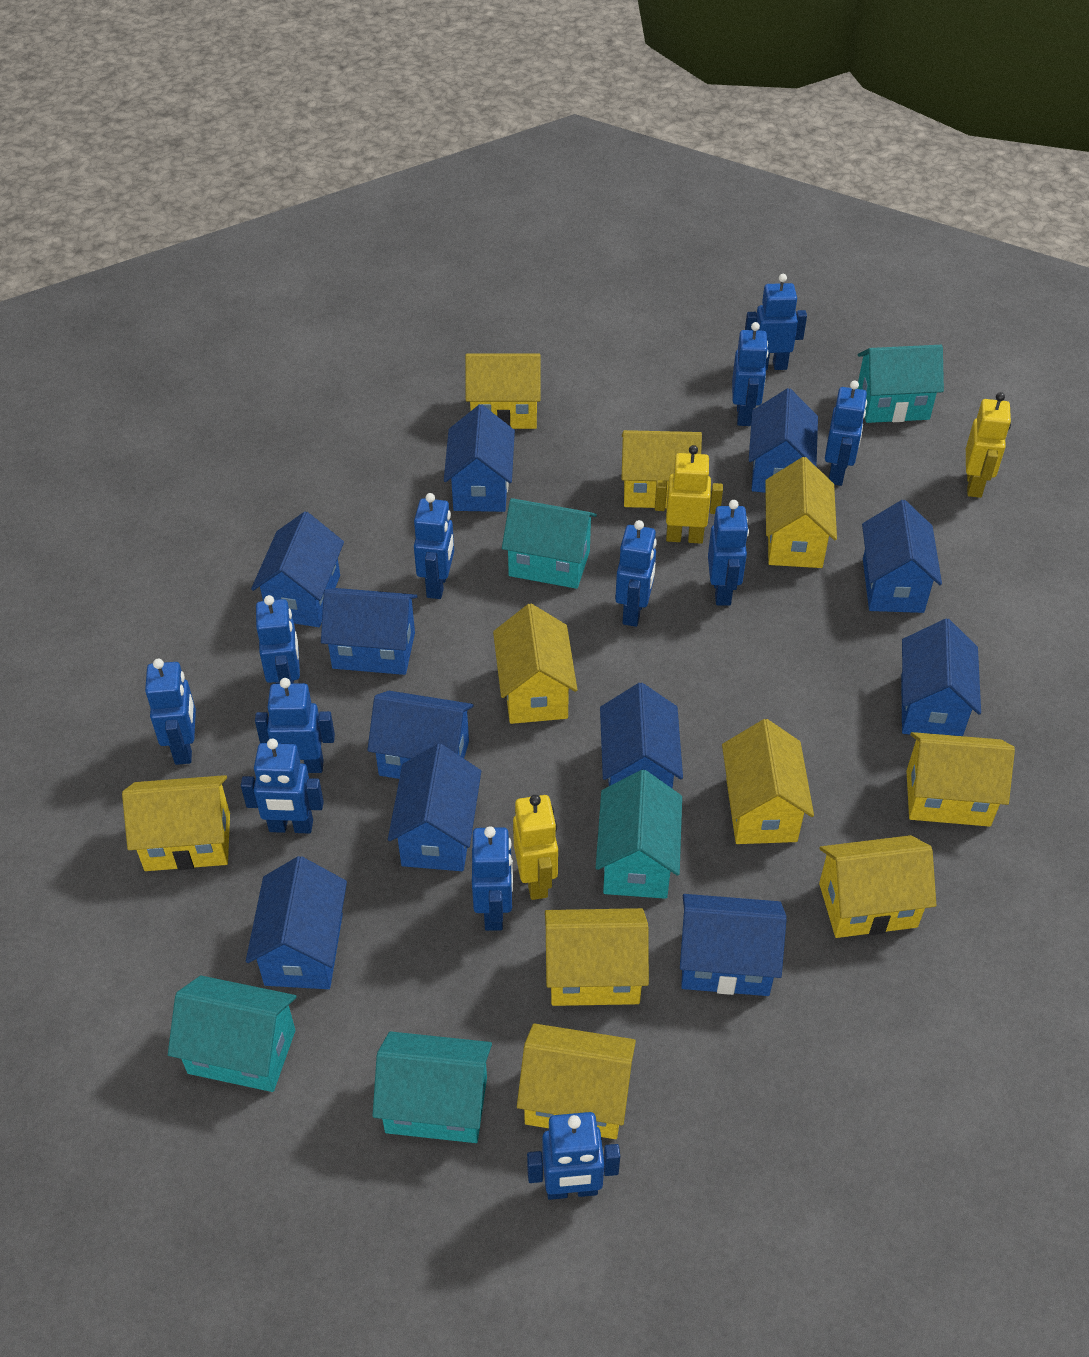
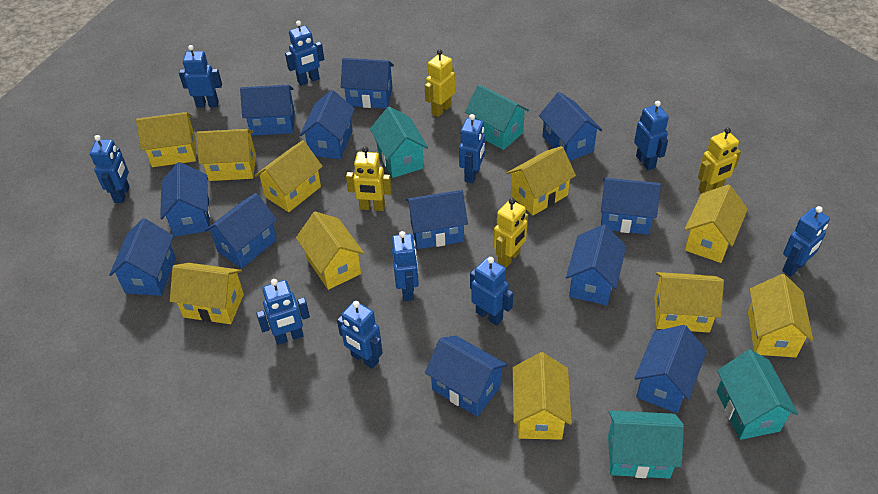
blue house: [246,856,347,989] [251,512,344,627] [321,588,418,675] [368,691,474,779] [388,744,481,871] [444,404,515,512] [600,683,683,789] [680,894,787,996] [749,388,818,493] [862,500,942,613] [901,619,981,736] = 11 -> [109,218,176,296] [160,162,210,237] [205,193,277,269] [240,85,295,136] [300,90,355,159] [341,58,394,109] [406,190,468,249] [425,336,507,417] [539,92,602,161] [566,224,626,305] [601,178,661,235] [635,325,707,413] = 12
blue robot: [145,659,196,765] [241,738,324,834] [255,678,335,773] [256,595,300,684] [414,493,454,599] [472,826,513,931] [527,1112,620,1200] [615,520,657,627] [708,500,749,605] [732,322,769,426] [745,274,807,370] [825,380,867,486] = 12 -> [90,135,130,203] [179,45,222,107] [256,279,310,345] [285,21,324,86] [337,301,383,369] [392,231,419,301] [459,114,485,183] [470,257,513,326] [634,101,669,170] [782,206,830,276] = 10
turquoise house: [168,976,296,1092] [373,1031,492,1143] [502,498,597,589] [596,770,682,899] [857,345,944,423] = 5 -> [370,106,428,178] [465,85,529,150] [608,410,684,479] [716,350,798,440] = 4
yellow robot: [513,795,558,900] [655,445,723,544] [966,392,1011,498] = 3 -> [346,147,392,211] [425,49,455,117] [493,198,528,268] [698,127,741,193] = 4

